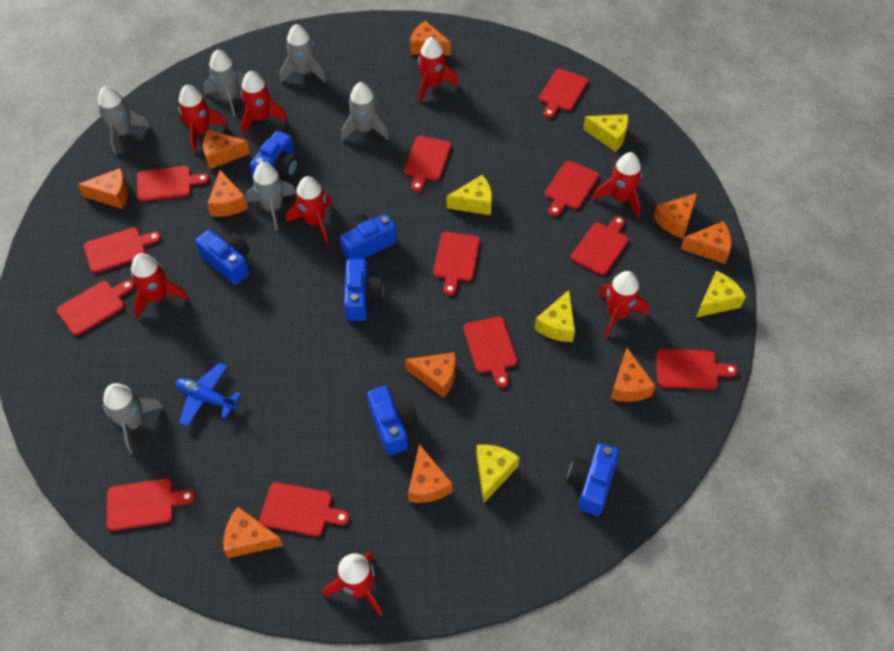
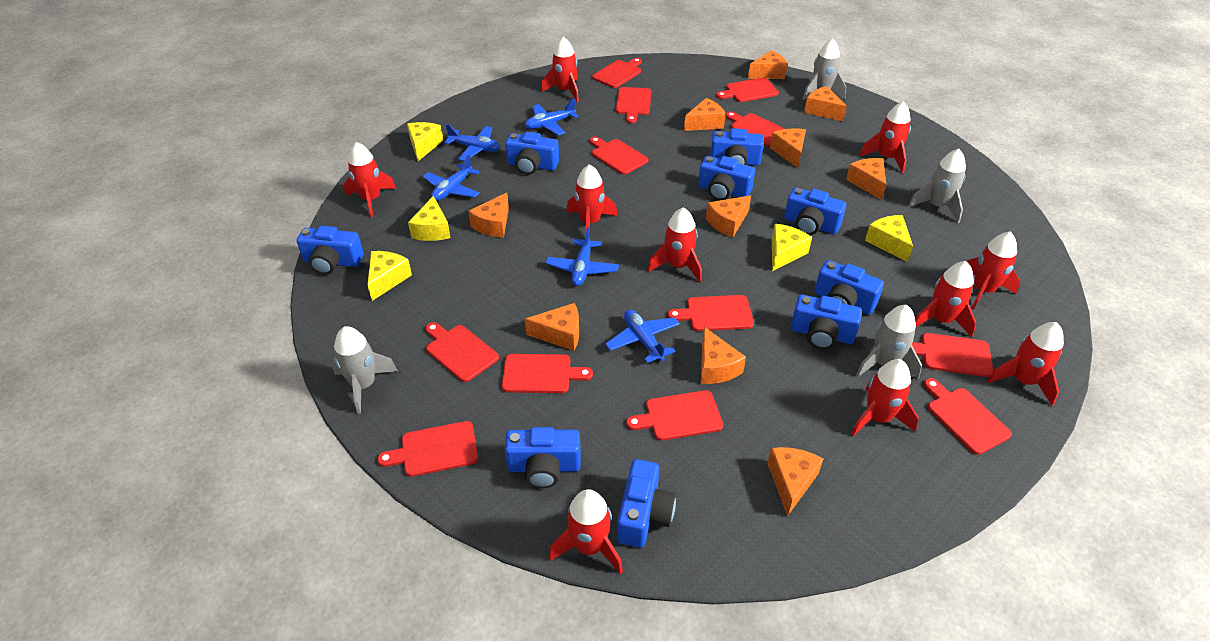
blue camera: [195,230,250,285] [250,131,299,178] [340,214,397,260] [344,259,384,321] [367,386,418,455] [567,443,619,516] = 6 -> [297,226,364,275] [505,132,559,175] [505,427,581,488] [617,459,676,548] [698,156,755,201] [710,128,764,166] [784,187,846,235] [791,295,862,349] [815,260,884,315] = 9
blue plane: [175,362,241,427] = 1 -> [423,155,480,201] [444,124,500,161] [525,99,579,135] [546,227,619,286] [605,309,680,363] = 5
grey rocket: [98,86,150,154] [103,383,163,454] [203,50,245,117] [246,162,296,230] [280,24,326,82] [341,82,389,141] = 6 -> [332,326,398,414] [802,38,846,100] [856,305,922,379] [908,149,966,223] = 4
red rocket: [131,253,188,319] [178,85,227,153] [241,71,288,135] [286,176,332,243] [323,551,382,617] [418,37,459,102] [593,152,642,218] [598,271,649,338] = 8 -> [344,142,396,218] [541,37,579,102] [548,489,623,574] [566,164,618,240] [648,207,702,283] [851,359,919,436] [859,101,911,173] [915,261,976,337] [967,231,1020,310] [987,322,1064,406] = 10

